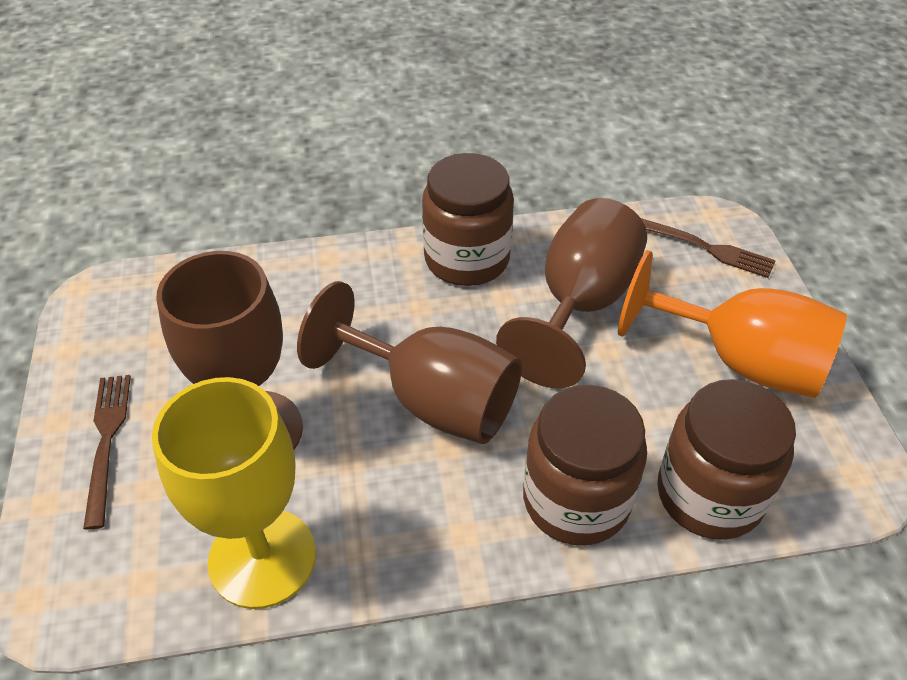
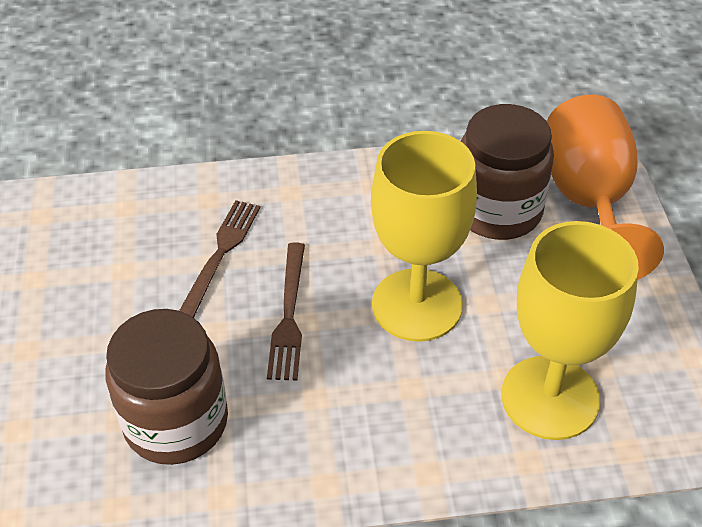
brown goblet: [157,251,303,450] [297,281,522,444] [496,198,647,388] = 3 -> none = 0
brown jar: [422,153,514,286] [523,385,647,545] [657,379,796,540] = 3 -> [106,309,228,465] [461,104,554,240] = 2
yellow goblet: [152,377,316,609] = 1 -> [371,131,477,342] [501,221,639,440] = 2

